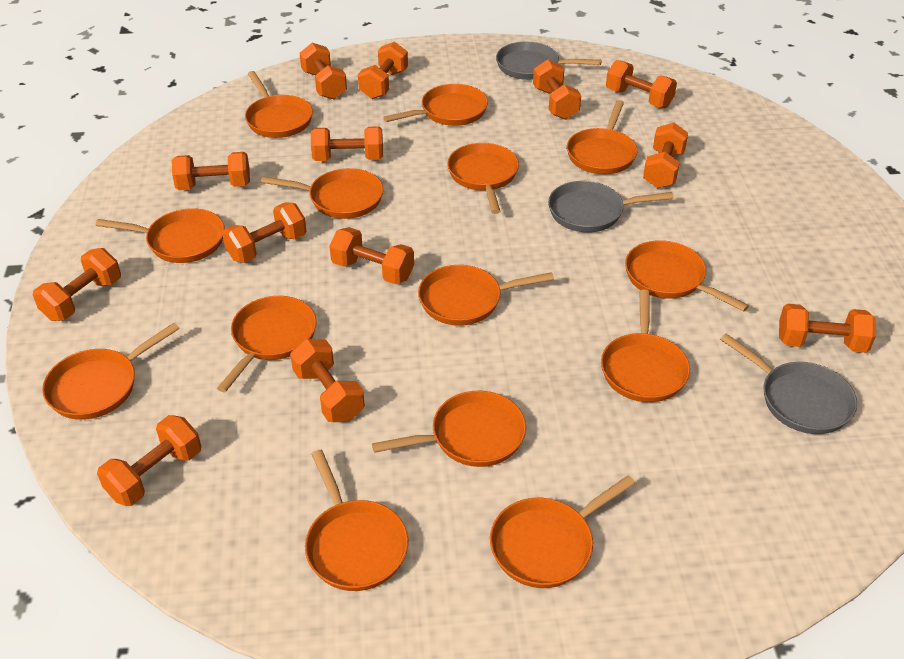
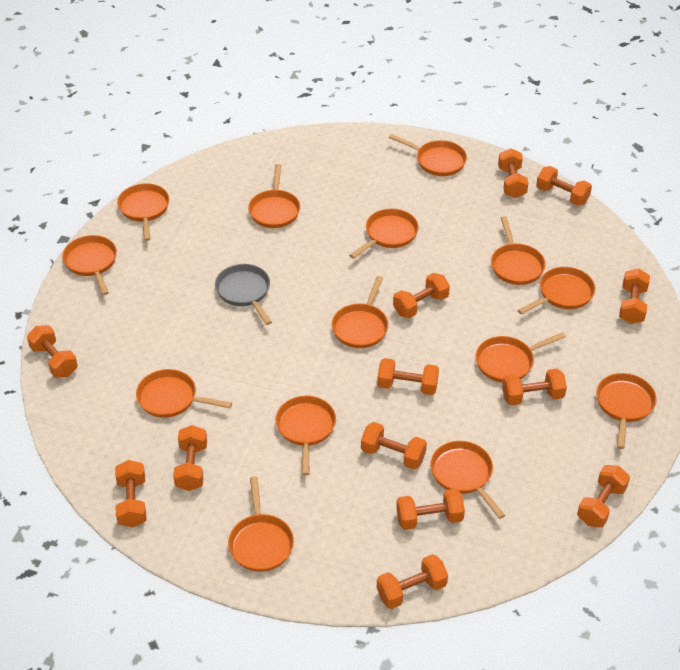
grey pan: [496,42,602,80] [548,181,674,232] [720,334,857,434] = 3 -> [215,264,272,325] = 1

